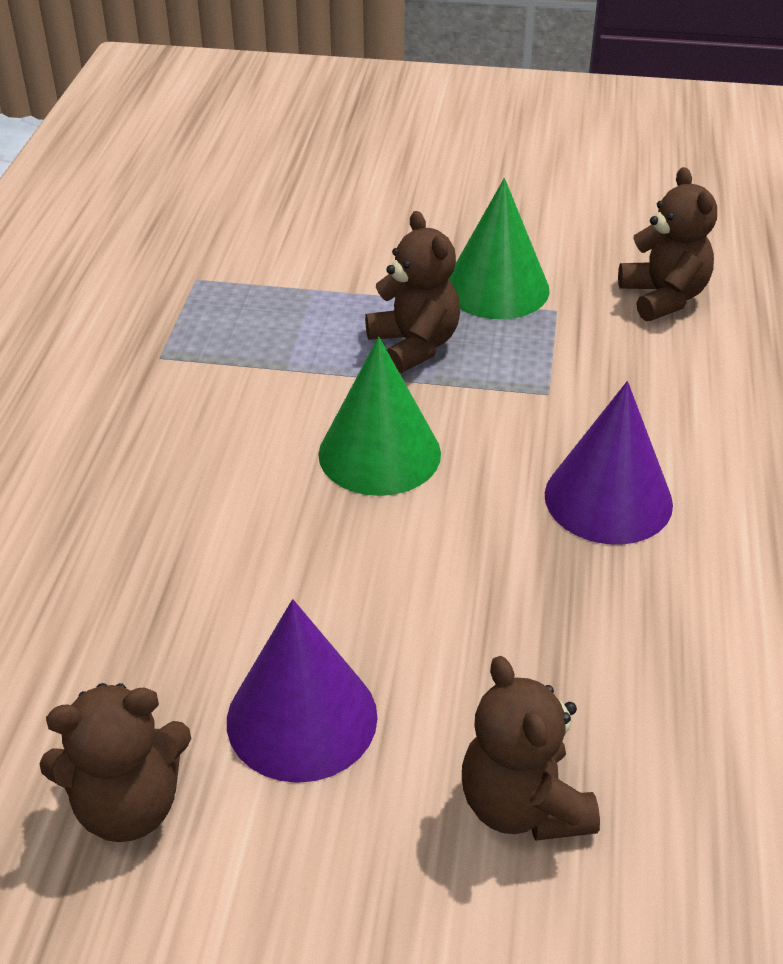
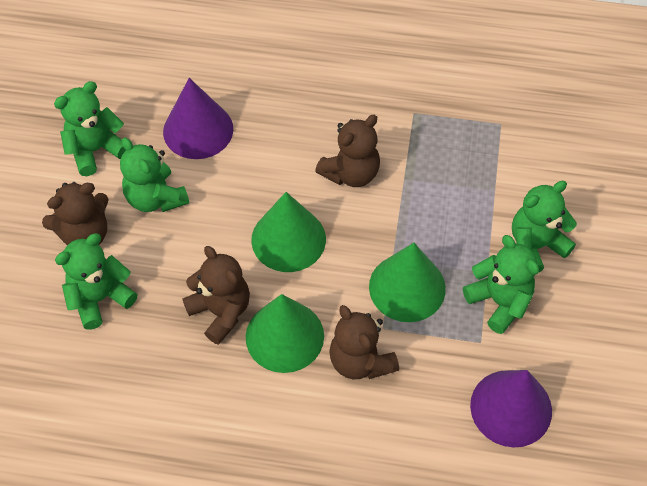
green cone: [318,337,441,496] [449,178,550,319] = 2 -> [246,294,324,373] [251,192,326,272] [369,243,446,322] = 3
green teddy bear: none = 0 -> [54,81,126,176] [55,234,138,330] [120,138,189,212] [463,235,539,334] [512,181,577,273] = 5

